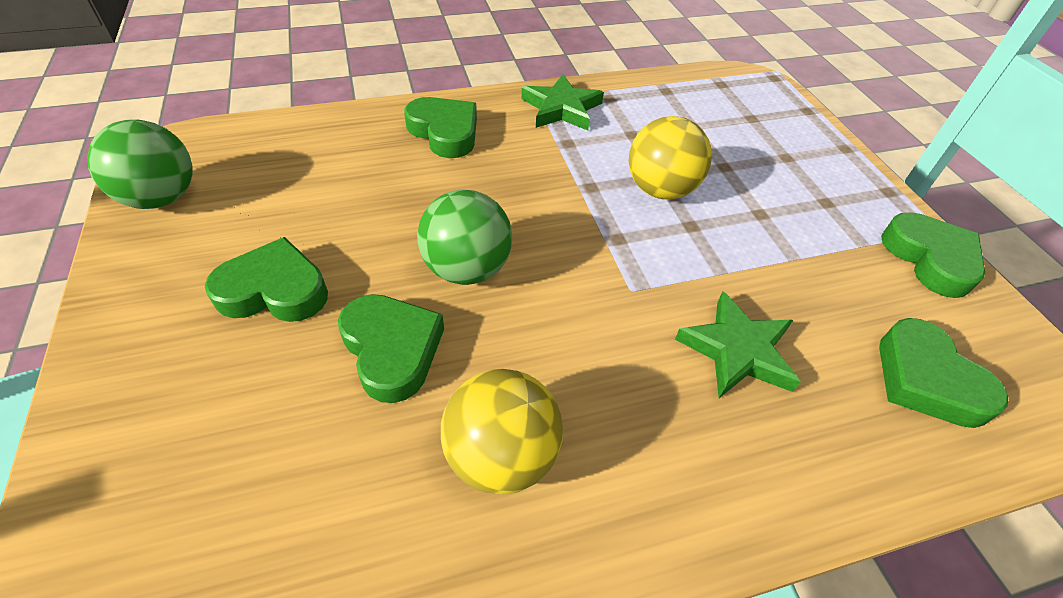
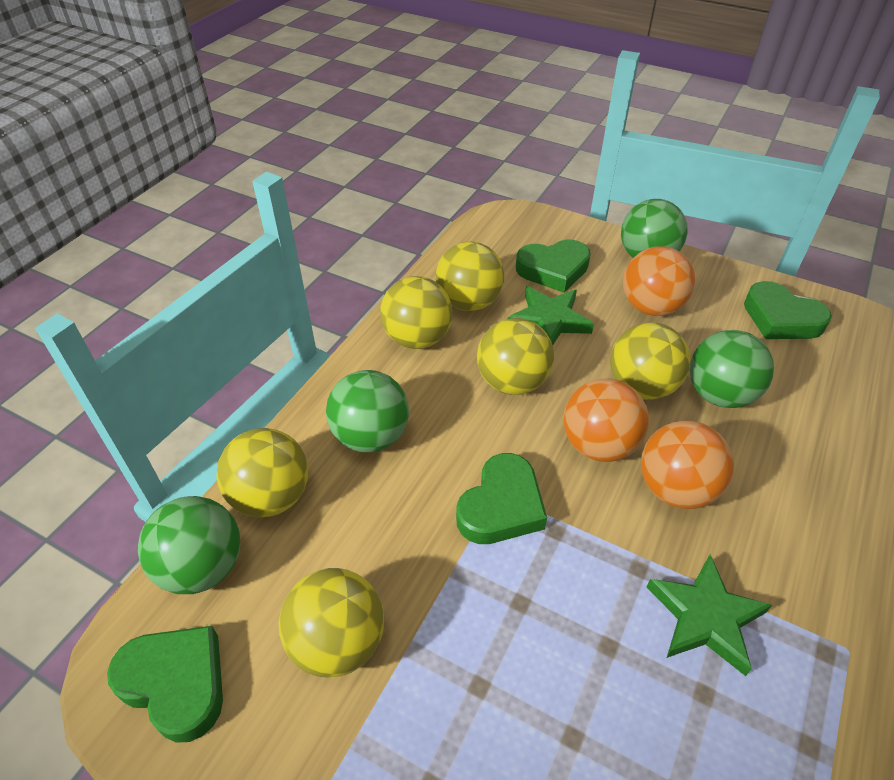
green ball: [87,119,193,209] [417,190,512,285] = 2 -> [138,496,241,594] [326,370,409,452] [621,199,688,258] [690,330,774,408] = 4
green heart: [205,237,328,322] [338,294,444,403] [404,97,477,158] [879,318,1008,428] [881,212,985,298] = 5 -> [107,626,223,743] [456,453,547,544] [516,240,591,293] [744,281,832,339] = 4
orange ball: none = 0 -> [563,379,649,462] [623,246,695,316] [641,421,734,509] = 3
yellow ball: [441,369,563,495] [629,116,712,199] = 2 -> [216,428,308,517] [279,568,384,678] [380,276,453,349] [436,242,504,311] [477,318,554,395] [610,322,690,400] = 6

